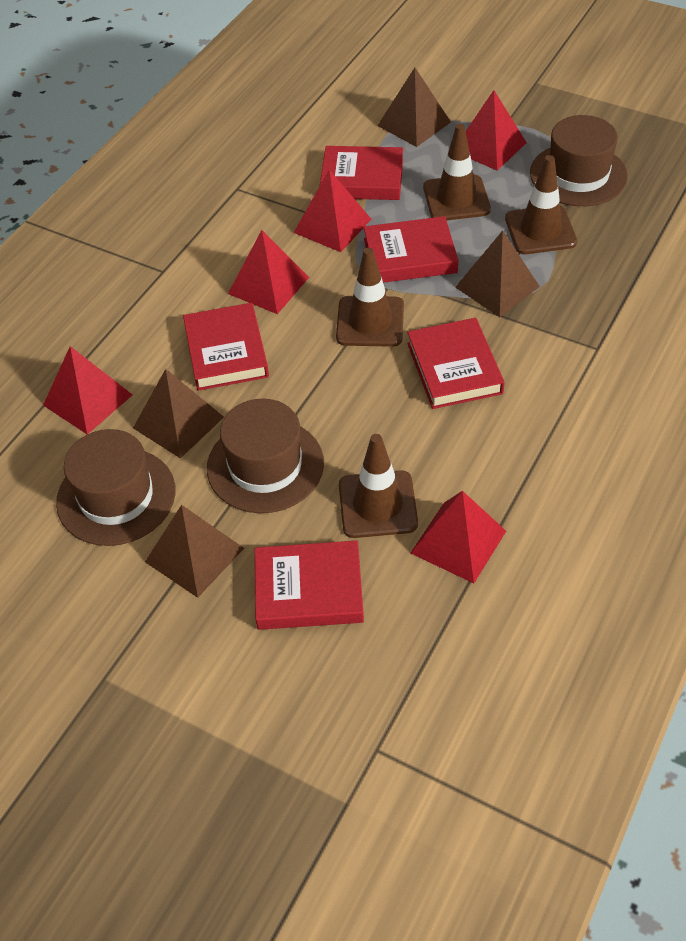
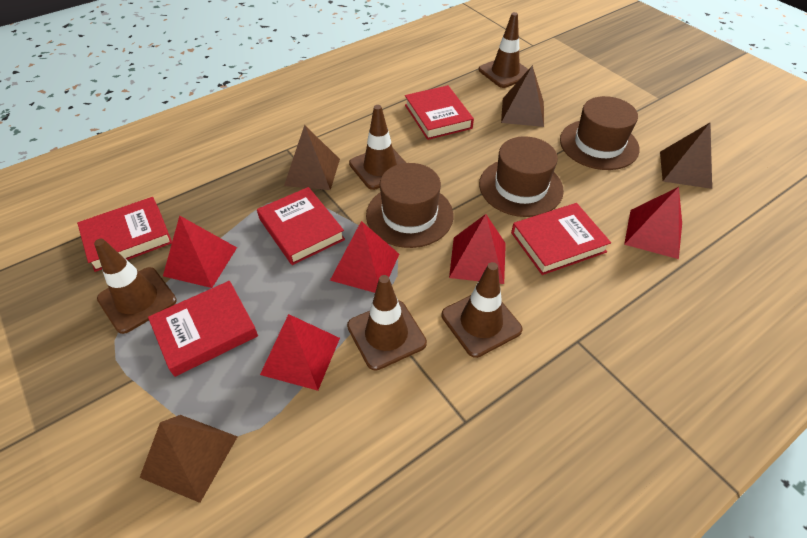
brown traffic cone: [336,248,404,347] [339,434,418,538] [423,124,491,220] [505,155,577,254] = 4 -> [94,239,177,334] [347,275,427,371] [349,105,406,190] [441,262,523,358] [479,12,528,88] = 5

